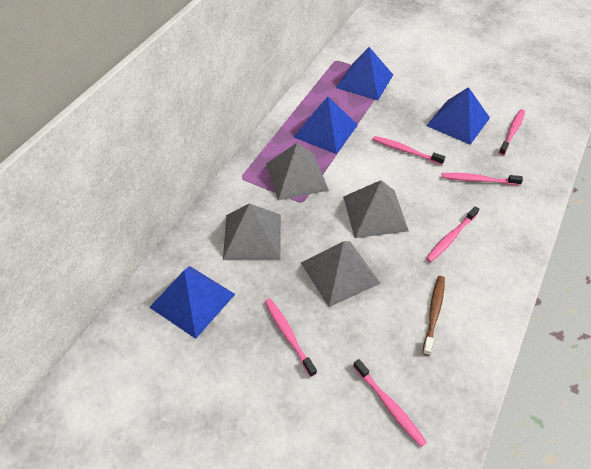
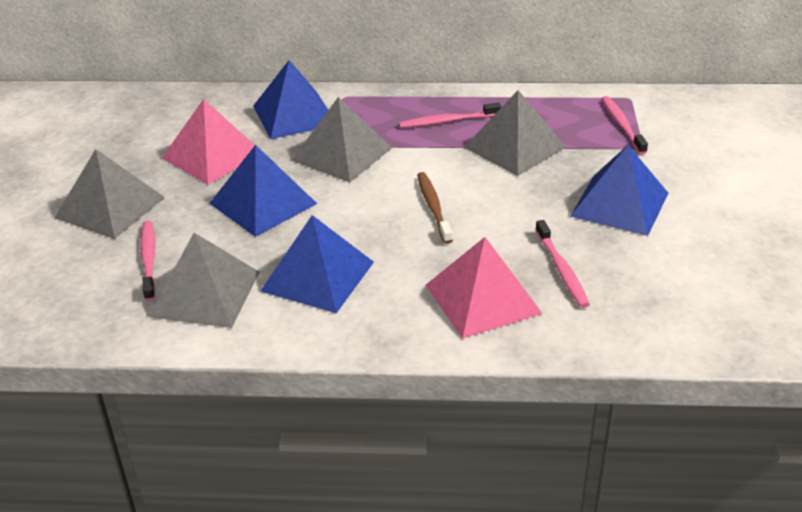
pink pyramid: none = 0 -> [162,99,255,185] [426,237,543,339] = 2
pink toothbrush: [265,299,317,377] [353,359,427,447] [373,136,445,165] [426,206,479,262] [442,173,523,185] [499,109,525,155] = 6 -> [140,220,155,301] [399,103,501,128] [535,220,590,308] [601,96,648,154] = 4

